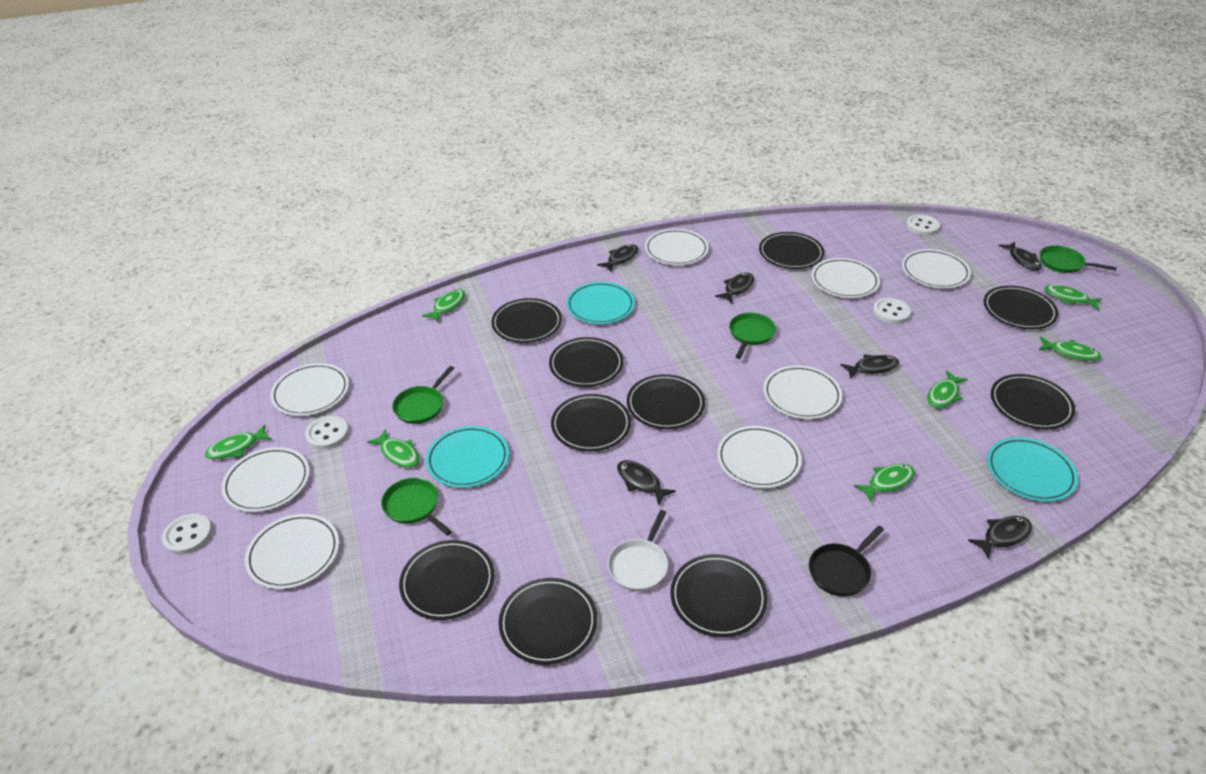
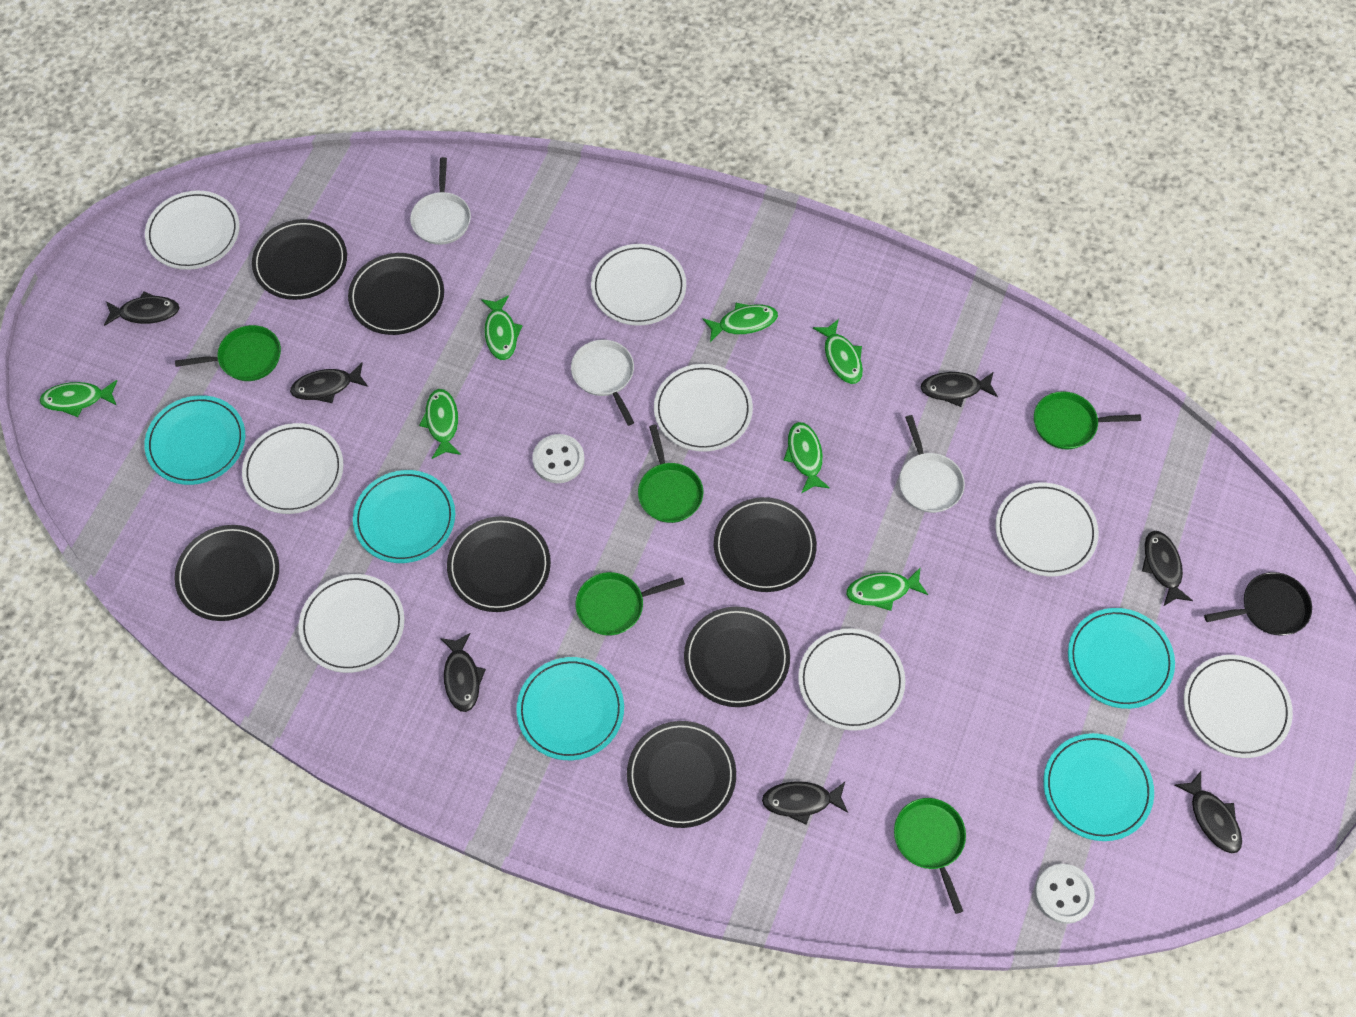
black fish: [597,244,638,272] [617,460,676,505] [715,273,754,303] [840,354,899,379] [968,516,1032,559] [999,242,1042,271] = 6 -> [104,292,180,326] [290,363,368,403] [440,633,486,712] [762,781,848,825] [920,372,998,407] [1142,531,1193,606] [1175,771,1242,853] = 7
black plate: [399,540,495,620] [491,298,562,343] [499,578,597,665] [549,337,623,387] [551,394,631,451] [627,374,705,429] [670,554,768,637] [759,232,824,269] [984,286,1058,329] [991,374,1075,429] = 10 -> [174,525,279,621] [252,219,347,300] [348,253,444,335] [447,516,551,612] [627,721,736,828] [684,607,790,707] [714,497,817,592] = 7
green pan: [381,478,452,535] [392,366,454,424] [729,313,776,359] [1040,245,1117,273] = 4 -> [175,325,281,381] [576,572,685,636] [638,425,703,523] [894,798,966,914] [1034,391,1141,450] = 5
turquoise plate: [426,426,509,488] [566,282,635,324] [987,437,1078,502] = 3 -> [144,395,245,485] [353,470,455,563] [516,657,624,760] [1043,733,1154,841] [1068,608,1175,709] = 5
white button: [162,514,212,555] [305,416,349,449] [873,298,911,324] [906,214,940,235] = 4 -> [532,434,584,483] [1035,864,1095,924] = 2
white pan: [608,510,668,591] = 1 -> [410,157,471,245] [571,340,634,426] [899,415,965,513] = 3

